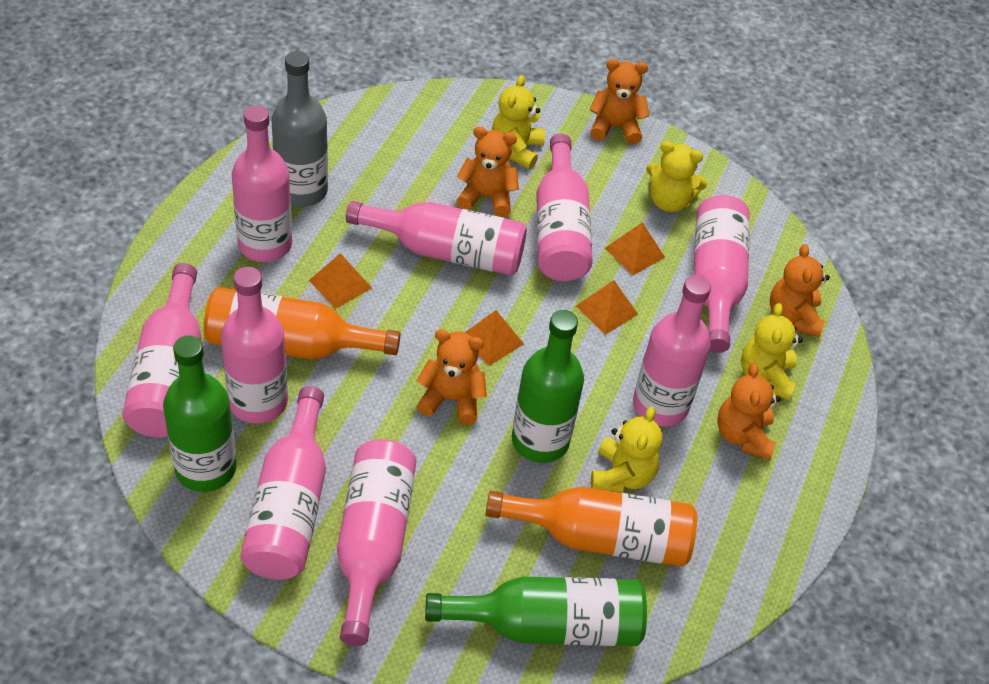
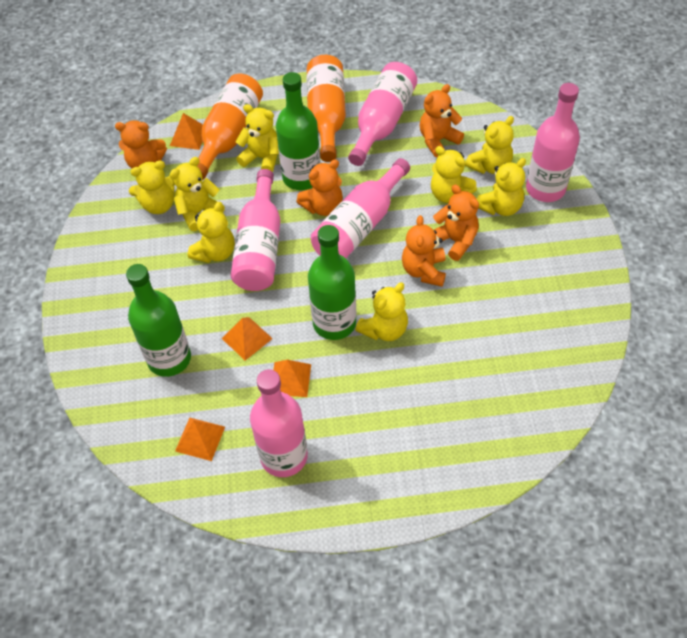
grey bottle: [272,51,328,207] = 1 -> none = 0
pink bottle: [122,263,201,438] [221,267,288,424] [232,105,292,262] [240,386,326,580] [337,439,416,646] [346,201,527,276] [536,134,593,281] [633,275,711,427] [693,195,750,353] = 9 -> [231,169,280,291] [250,369,308,477] [311,158,410,258] [348,62,417,166] [526,83,580,202] = 5
yellow teddy bear: [492,75,545,169] [591,407,663,493] [646,141,707,212] [741,303,803,400] = 4 -> [129,161,175,214] [169,157,225,231] [188,202,235,263] [235,104,279,172] [355,282,408,341] [431,146,477,203] [465,116,514,174] [477,158,526,216] = 8

